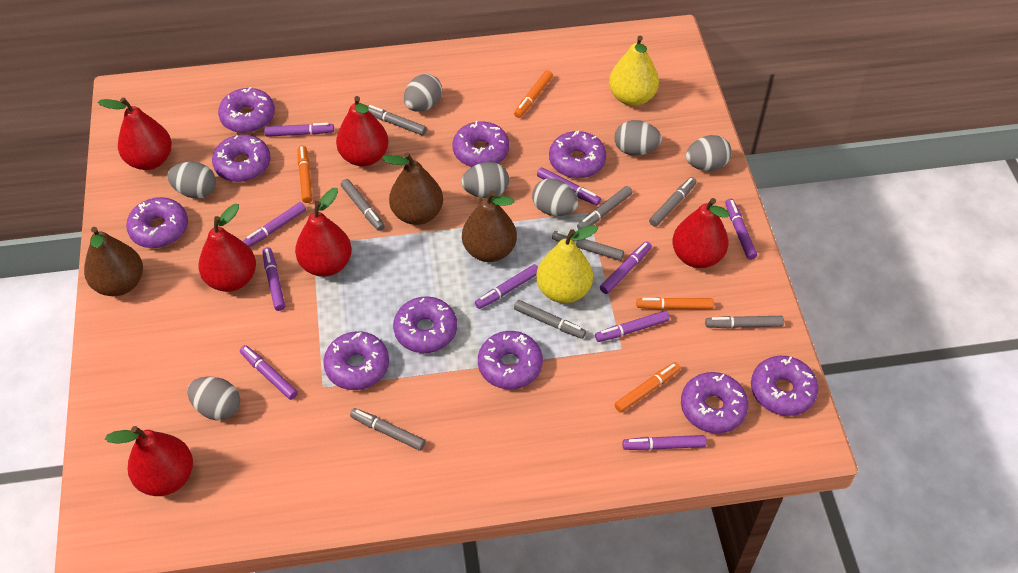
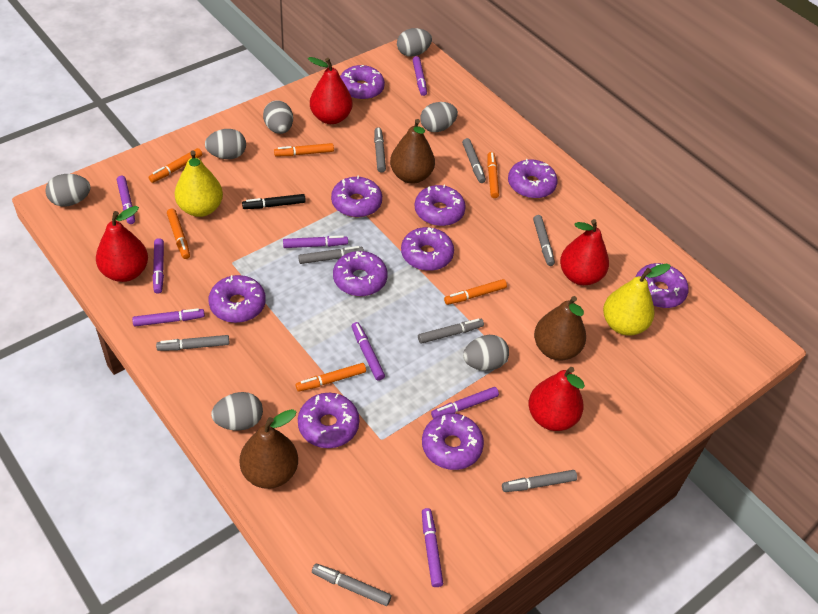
black marker: none = 0 -> [242,194,306,209] = 1
orange marker: [298,145,312,203] [514,70,553,118] [614,362,680,413] [636,297,714,310] = 4 -> [149,148,202,183] [167,208,190,259] [274,143,334,156] [296,363,366,392] [444,279,507,305] [487,152,499,198] = 6
purple marker: [240,345,298,400] [242,202,306,247] [262,247,285,311] [264,123,334,137] [475,264,538,309] [537,167,601,205] [595,311,669,342] [600,241,652,294] [622,435,707,450] [725,199,757,260] = 10 -> [117,176,135,224] [132,308,205,327] [153,238,164,294] [283,235,348,248] [351,322,385,381] [413,56,427,96] [422,508,443,587] [431,387,499,419] = 8
red pear: [98,97,172,170] [105,426,193,496] [198,204,256,292] [295,188,352,277] [336,96,388,167] [672,198,730,268] = 6 -> [96,206,148,282] [308,57,352,124] [529,367,585,431] [560,219,609,285] = 4

